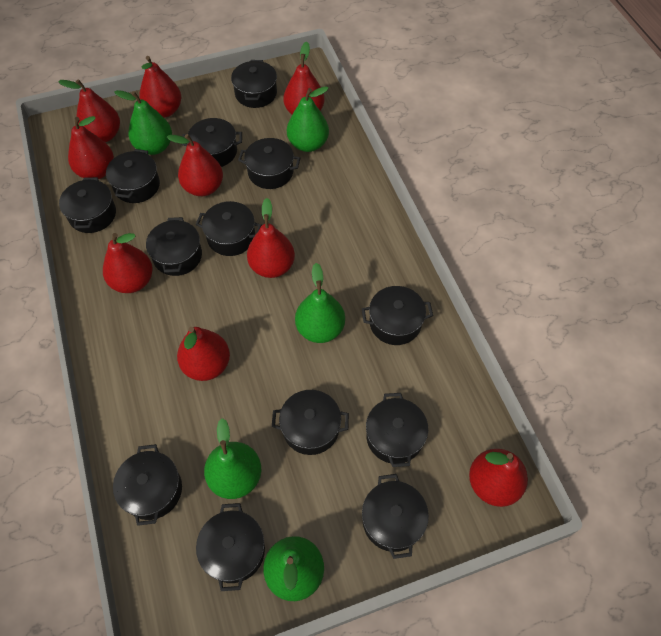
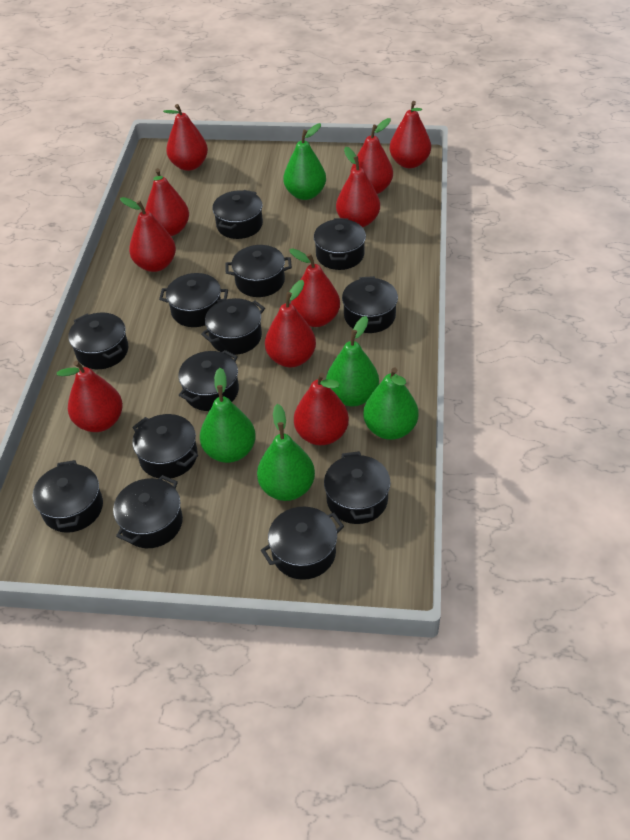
red pear: [58,79,120,142] [68,116,114,179] [103,233,153,293] [139,56,181,118] [167,134,223,196] [177,327,230,381] [247,198,295,278] [283,42,324,114] [469,449,528,507] = 9 -> [57,361,123,432] [120,197,176,272] [145,168,189,236] [163,104,208,171] [265,280,316,368] [289,248,340,327] [294,373,349,445] [336,147,380,227] [350,118,393,194] [389,101,431,168] = 10

